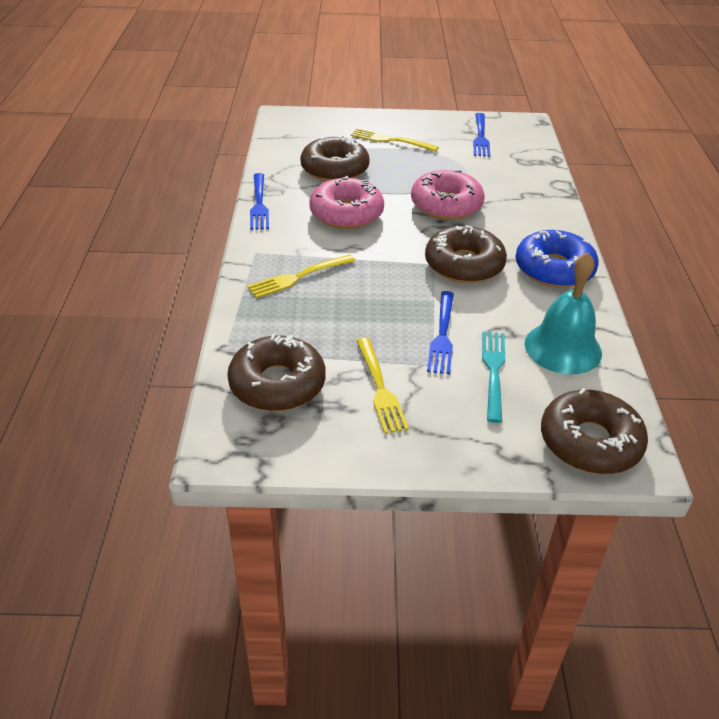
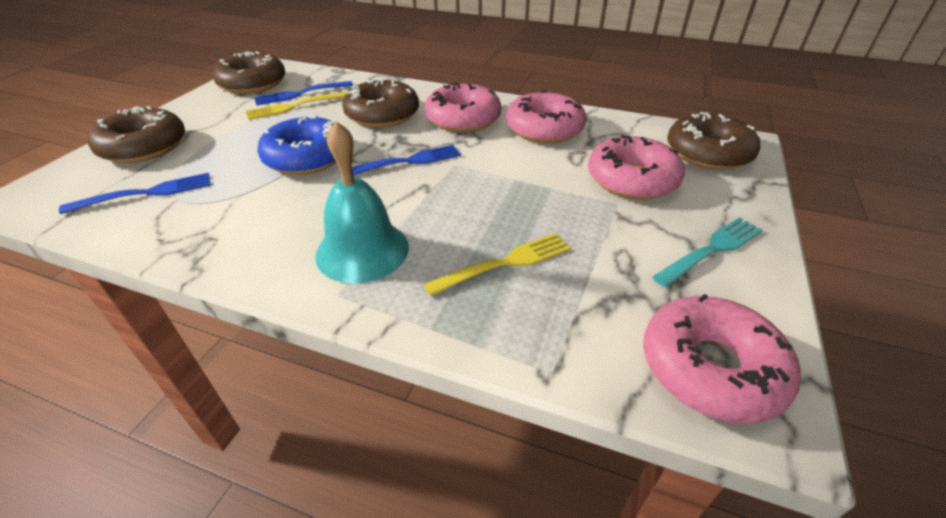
pink donut: [309,176,384,229] [411,170,485,220] = 2 -> [425,83,502,132] [506,90,586,143] [588,135,685,200] [643,294,801,424] = 4
yellow fork: [247,254,356,298] [351,128,439,152] [356,338,409,434] = 3 -> [246,92,347,120] [423,233,571,296] = 2

